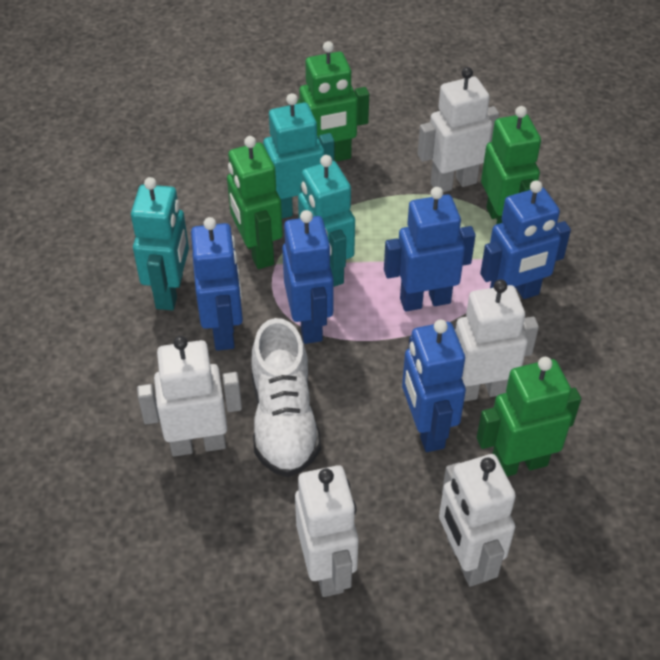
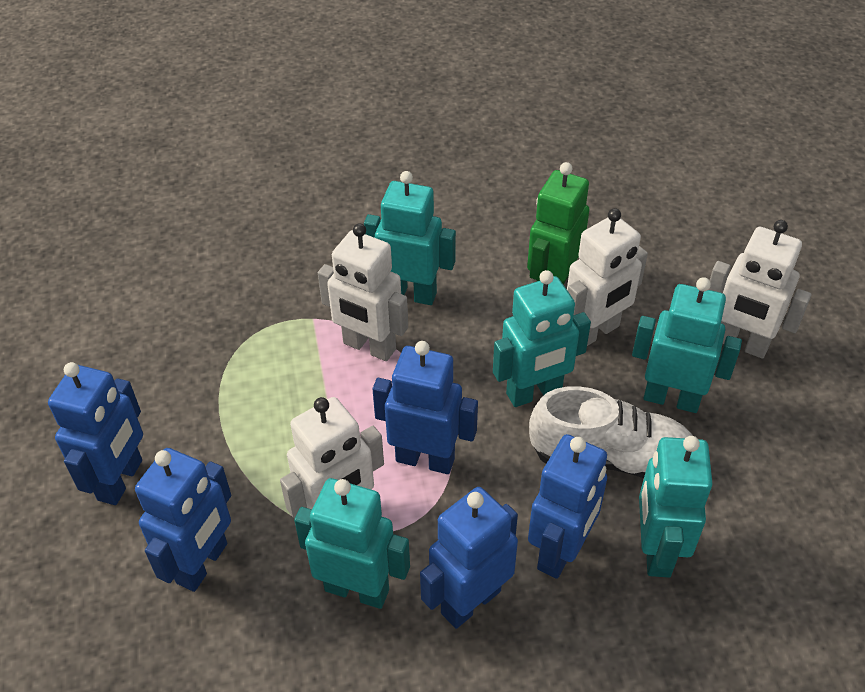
green robot: [227,136,283,269] [296,41,369,161] [477,357,581,477] [481,106,541,224] = 4 -> [527,162,590,285] = 1
turquoise robot: [131,177,189,310] [263,93,334,219] [298,155,355,287] = 3 -> [294,478,410,609] [364,171,456,305] [493,270,591,407] [632,277,742,413] [639,436,712,578] = 5
white robot: [137,336,242,457] [295,465,359,597] [418,67,499,192] [439,454,516,587] [454,279,539,402] = 5 -> [280,397,384,518] [318,223,408,361] [567,208,648,346] [708,220,811,359] = 4

